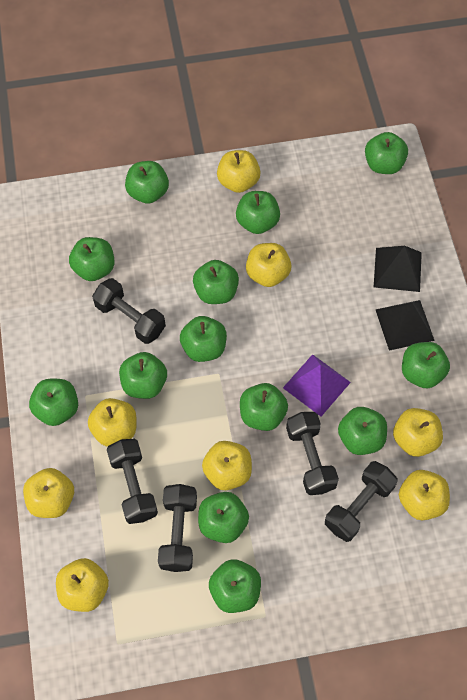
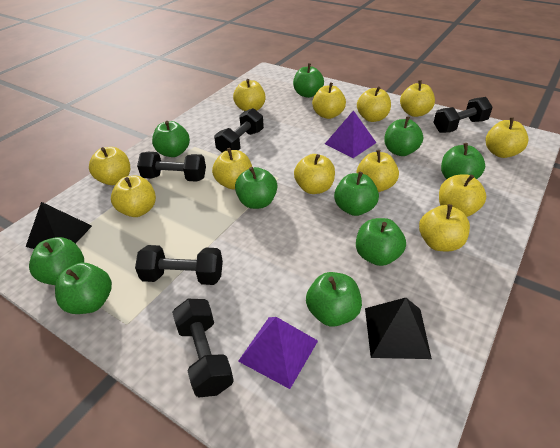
green apple: [29,379,78,426] [69,237,114,281] [119,352,167,399] [125,161,169,204] [180,316,227,362] [193,260,239,304] [198,492,249,543] [209,559,261,613] [236,191,280,234] [240,383,288,431] [338,407,387,455] [365,132,408,174] [402,342,450,388] = 13 -> [29,237,84,285] [55,263,112,314] [152,121,190,157] [235,167,277,209] [293,63,324,98] [306,272,362,327] [334,172,379,216] [356,218,406,266] [384,116,423,156] [441,143,485,179] = 10
purple pyramid: [283,354,351,417] = 1 -> [238,317,318,389] [325,110,376,158] = 2
yellow apple: [23,468,74,518] [56,558,109,612] [88,398,137,446] [202,441,252,490] [217,150,261,193] [246,243,291,287] [393,408,443,457] [399,470,450,520] = 8 -> [89,147,130,185] [111,176,156,217] [212,148,252,189] [233,79,265,111] [294,154,335,194] [312,82,346,119] [356,150,399,192] [357,86,391,122] [400,80,435,117] [419,204,470,251] [439,174,486,217] [486,117,529,158] = 12

